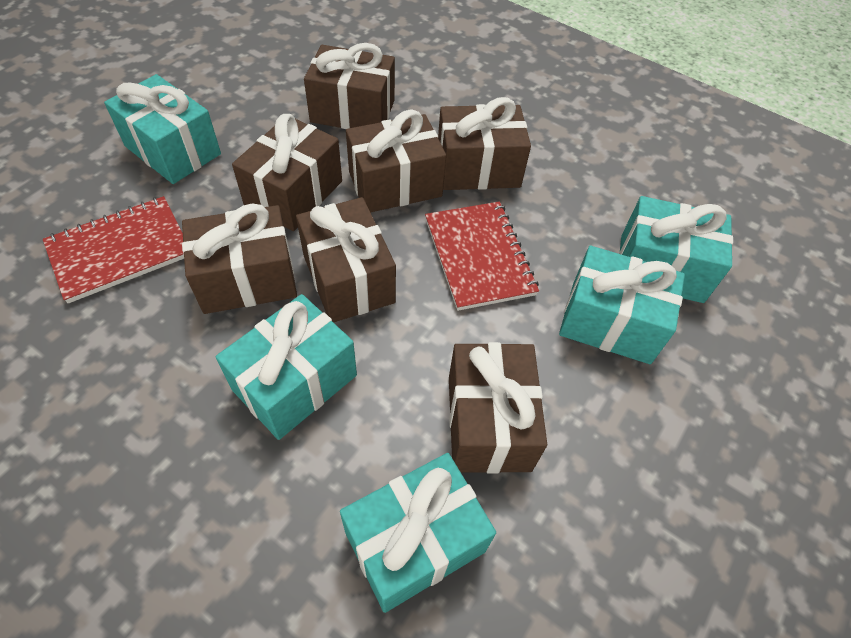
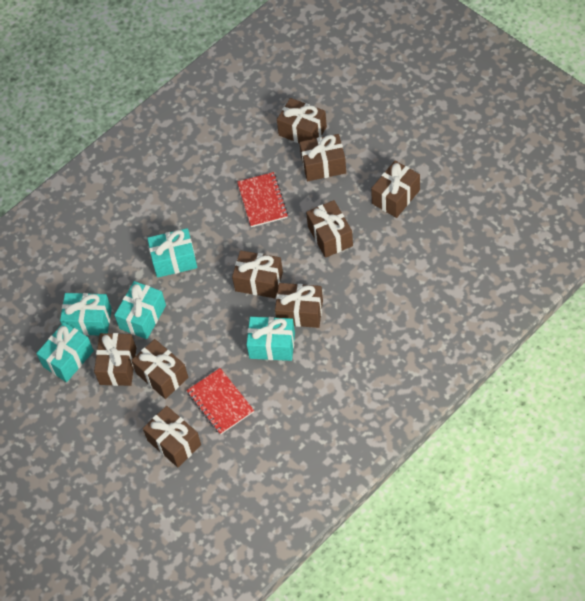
brown gift: [182,203,297,314] [232,114,342,231] [296,197,396,323] [304,43,395,129] [346,110,446,213] [438,97,531,190] [449,342,547,474] = 7 -> [94,333,136,386] [131,339,188,399] [143,406,201,467] [232,250,283,298] [275,283,323,328] [277,98,327,143] [299,134,346,181] [306,200,353,258] [371,161,420,218] = 9

